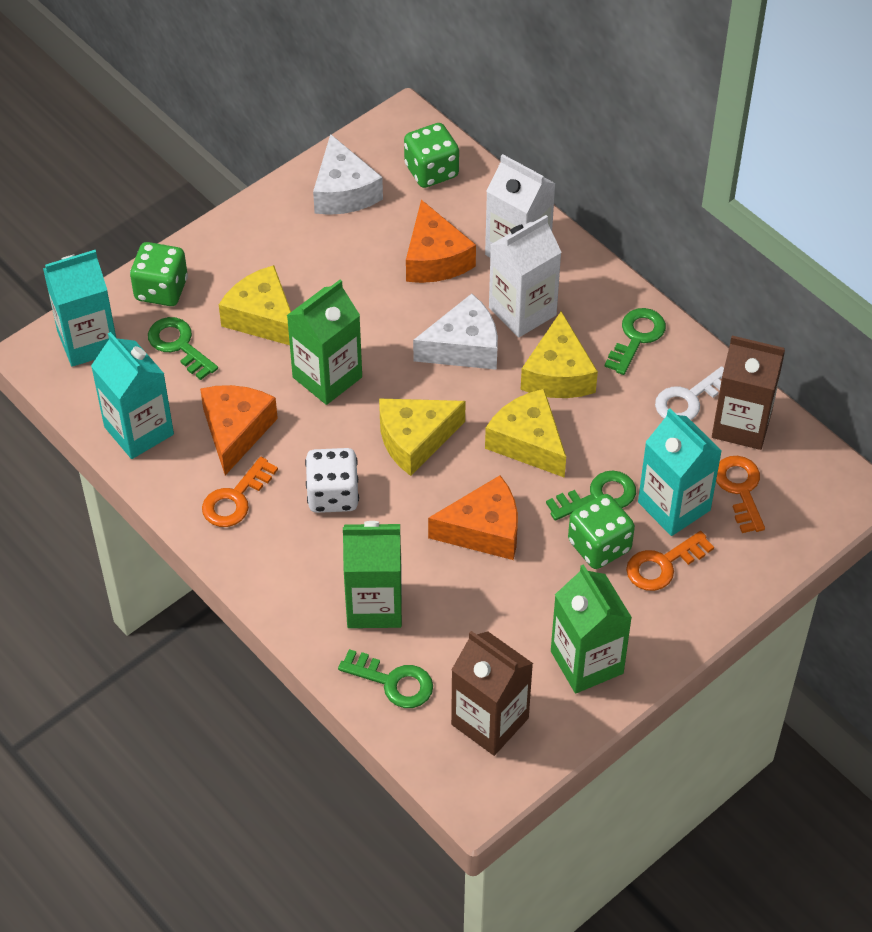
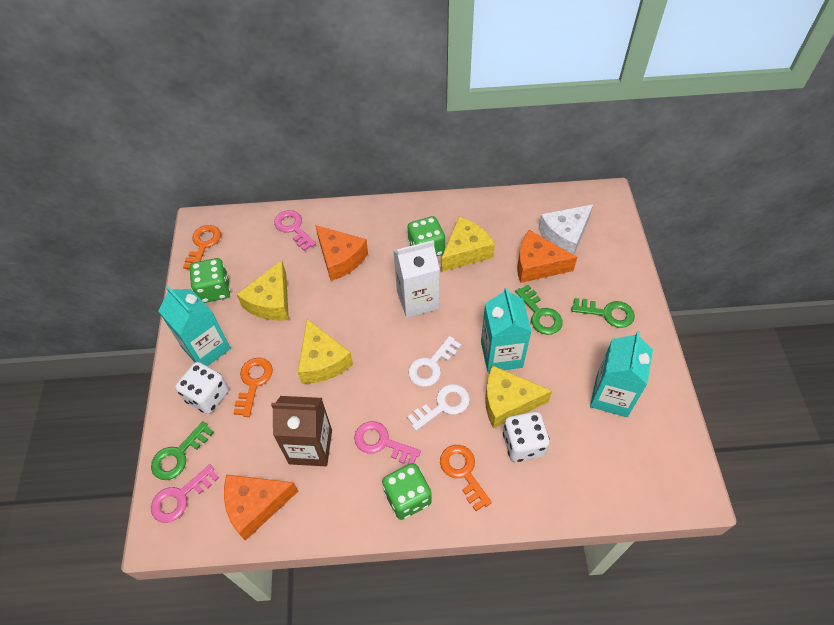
brown carton: [451,631,533,756] [712,336,785,450] = 2 -> [271,396,332,466] = 1
green carton: [287,280,362,405] [343,521,402,628] [551,564,632,693] = 3 -> none = 0
green key: [148,317,218,380] [338,649,433,708] [546,471,636,521] [605,308,666,375] = 4 -> [151,421,214,480] [515,285,563,335] [572,298,635,328] = 3
pink key: none = 0 -> [151,464,219,523] [274,210,316,251] [354,421,421,464] = 3
white carton: [485,154,556,257] [489,215,561,338] = 2 -> [393,240,440,318] = 1
white cheese: [313,134,383,215] [413,294,498,370] = 2 -> [538,204,593,255] = 1
white dice: [305,448,359,513] = 1 -> [175,362,229,414] [503,412,550,462] = 2
white key: [655,366,724,420] = 1 -> [407,384,470,431] [408,336,461,387] = 2

